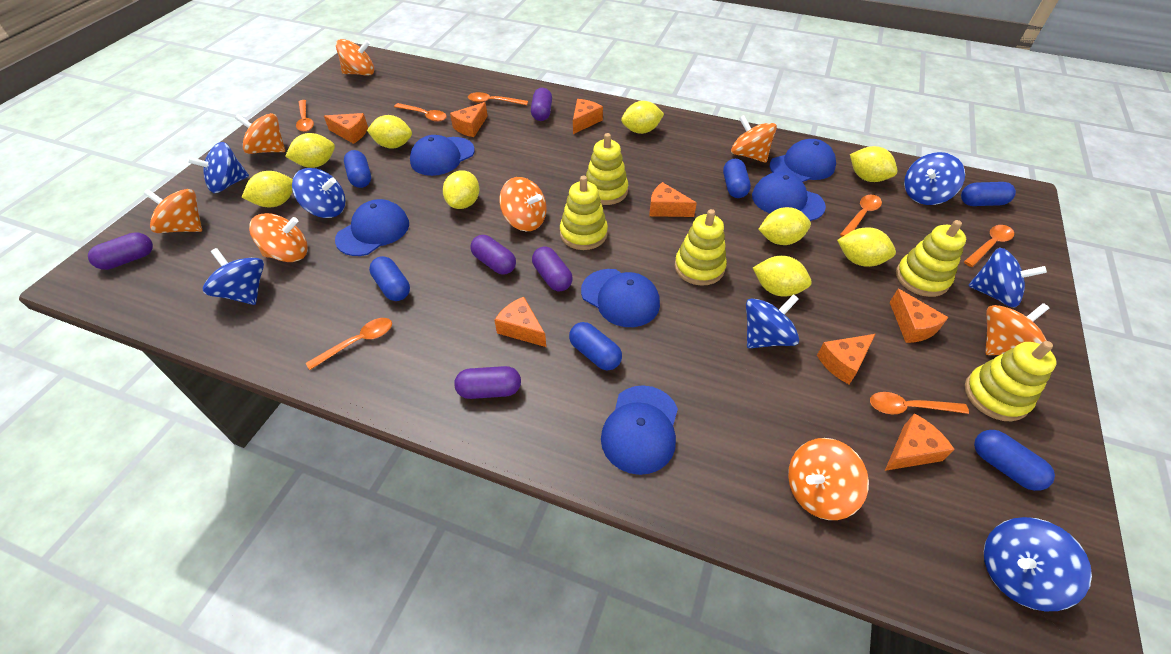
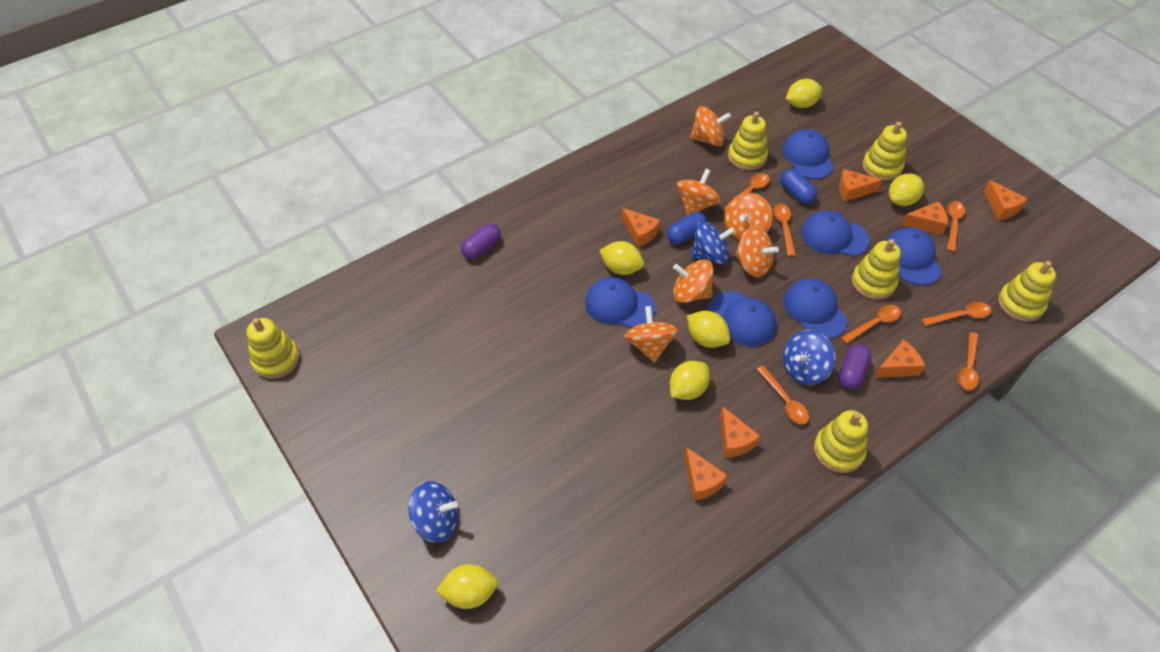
blue capsule: [344,150,371,188] [369,256,410,301] [569,322,622,370] [723,159,751,198] [961,182,1016,206] [974,430,1055,491] = 6 -> [667,212,707,244] [780,169,817,204] = 2
blue spinning top: [187,142,249,193] [203,248,264,305] [292,168,345,218] [746,294,799,348] [904,152,965,205] [968,248,1047,308] [984,517,1092,611] = 7 -> [408,481,458,543] [691,222,735,265] [783,330,835,385] = 3
orange cheese: [324,113,368,144] [450,102,488,137] [494,297,546,347] [573,99,603,134] [649,182,697,217] [817,334,875,385] [885,413,955,471] [889,289,949,343] = 8 -> [622,208,660,247] [684,447,728,501] [720,406,760,458] [839,169,882,202] [874,340,925,378] [901,201,948,235] [984,180,1028,220] = 7
orange spinning top: [143,189,202,233] [235,113,285,154] [249,213,307,262] [336,39,374,76] [499,177,546,231] [731,115,777,163] [788,438,869,520] [985,303,1049,355] = 8 -> [624,306,678,363] [673,260,714,303] [676,169,720,215] [690,106,731,147] [724,193,773,240] [735,227,779,277] = 6
purple capsule: [88,232,153,270] [454,366,521,399] [470,235,516,275] [531,88,552,121] [532,246,573,291] = 5 -> [461,224,501,259] [838,344,871,389] = 2
yellow lemon: [241,171,293,207] [285,133,335,168] [367,115,412,149] [443,170,479,209] [621,101,664,134] [753,256,812,296] [758,207,811,245] [837,227,896,267] [850,146,897,182] = 9 -> [436,564,498,609] [599,241,644,275] [670,361,710,400] [687,311,730,348] [786,79,822,108] [889,173,924,206] = 6
yellow stacking toy: [560,176,608,250] [586,133,628,205] [675,209,727,286] [896,220,966,297] [965,341,1057,421] = 5 -> [246,318,300,379] [728,112,768,170] [814,410,868,473] [852,239,901,300] [862,122,907,181] [998,261,1056,322] = 6

